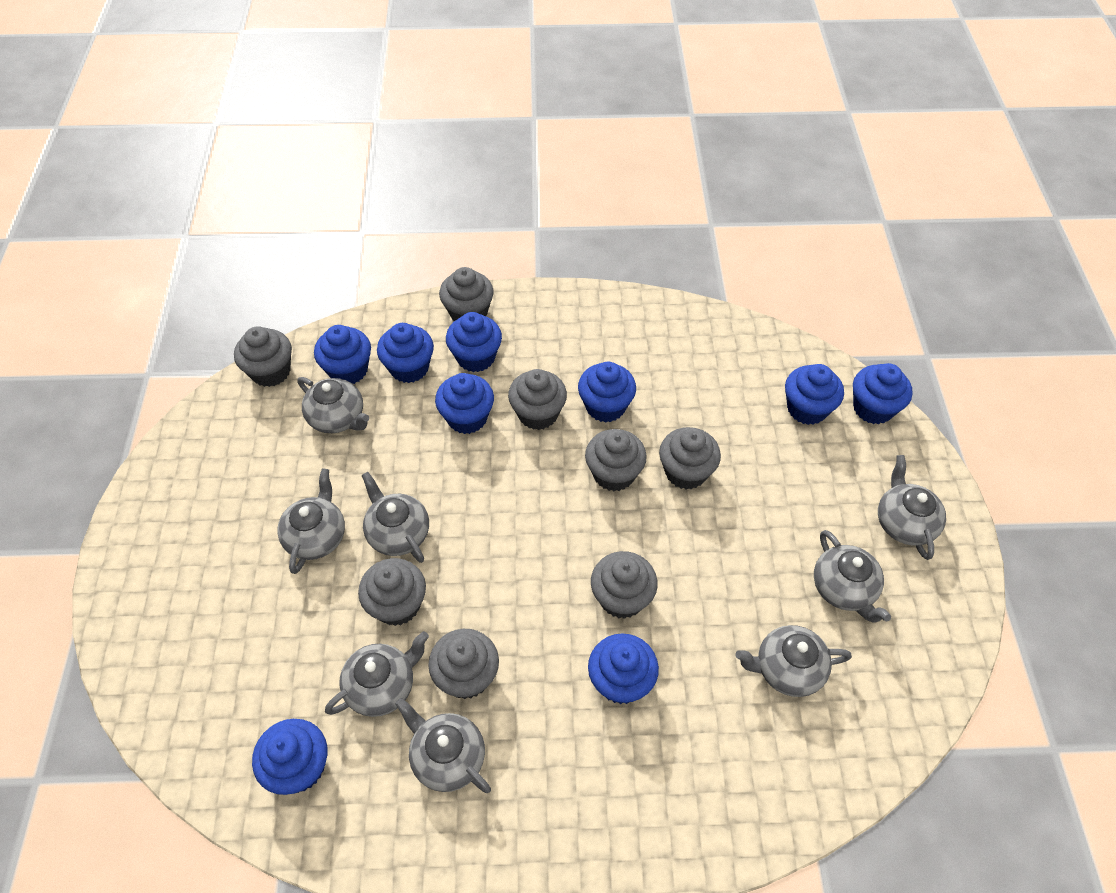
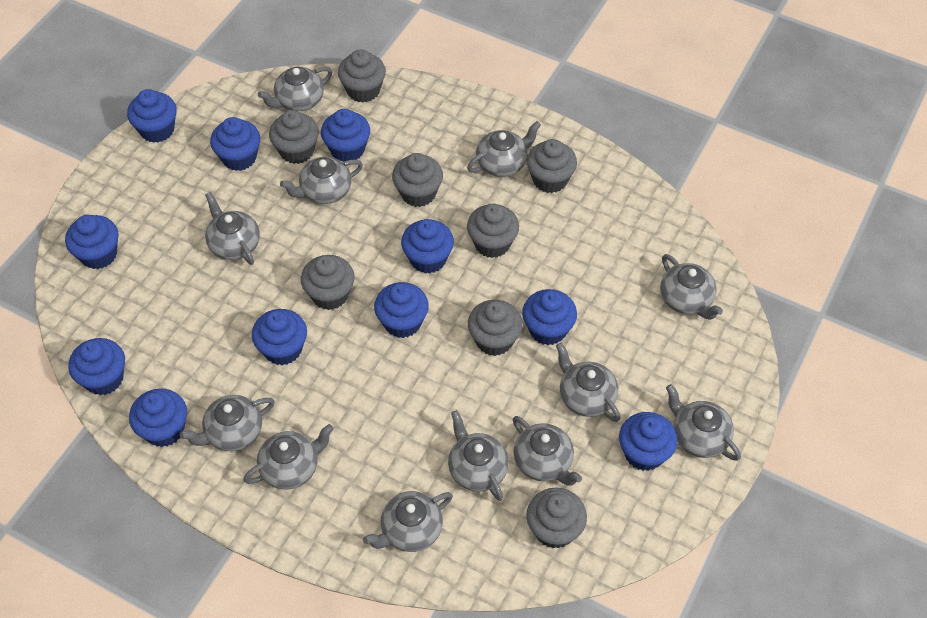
blue cupcake: [252,719,327,795] [314,325,371,384] [377,323,434,383] [435,373,494,434] [446,312,502,372] [578,362,636,423] [588,633,659,704] [785,364,844,425] [853,363,912,424] = 9 -> [65,215,119,269] [68,338,125,395] [127,89,177,143] [129,389,187,447] [210,117,260,171] [252,309,307,365] [321,109,370,162] [374,282,429,338] [401,219,454,274] [522,289,577,345] [619,412,677,471] = 11
grey teapot: [277,468,345,574] [297,377,369,433] [325,631,429,717] [361,472,429,563] [395,698,491,793] [735,625,852,697] [814,530,891,622] [878,455,946,560] = 8 -> [180,395,275,451] [205,192,260,265] [243,424,334,490] [258,67,332,111] [280,157,363,204] [363,491,453,552] [448,410,509,501] [467,121,541,177] [513,416,582,486] [556,343,620,422] [660,254,723,320] [666,384,741,461] = 12

